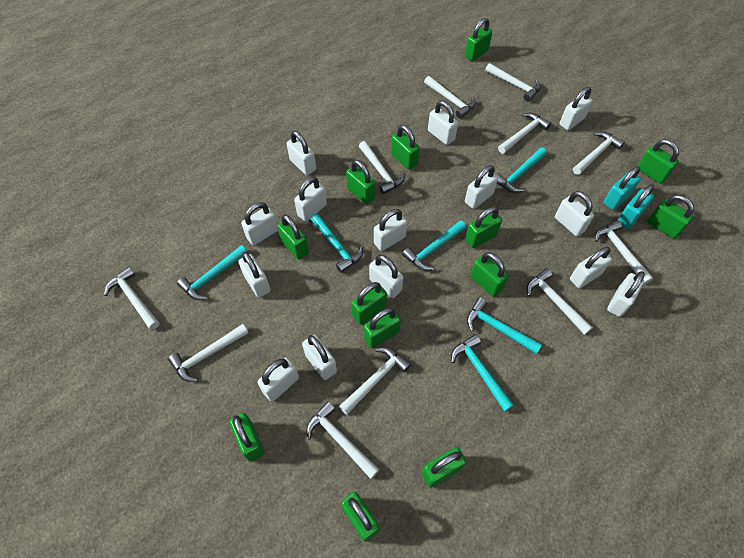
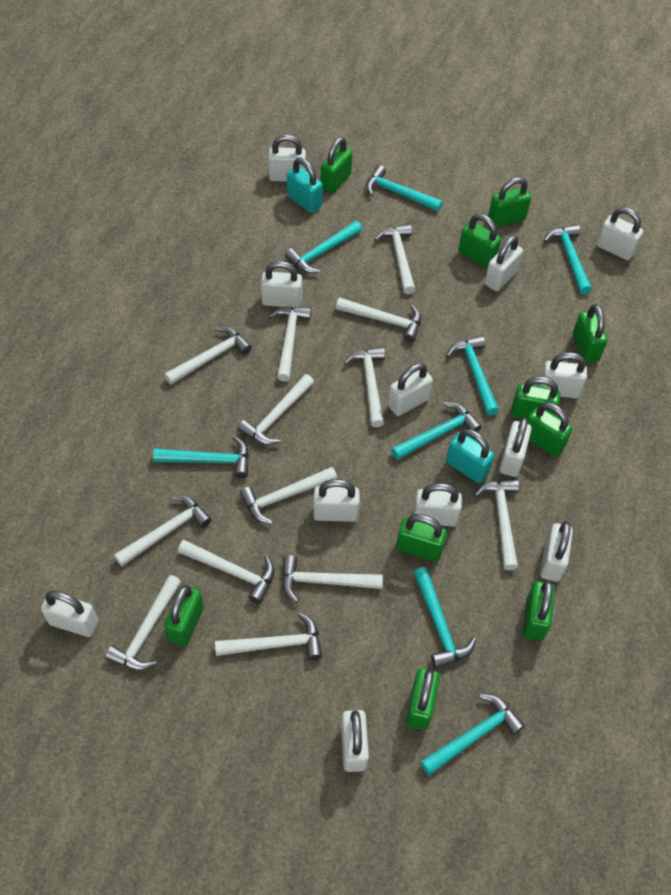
green padlock: [229,413,265,462] [277,214,309,259] [341,492,380,542] [346,160,376,204] [351,282,387,325] [364,308,401,348] [391,125,420,170] [421,447,467,488] [465,18,492,61] [465,207,502,248] [470,252,509,297] [637,139,679,184] [648,195,694,239] = 13 -> [164,585,204,646] [321,137,353,193] [396,514,447,562] [406,668,440,730] [458,214,501,268] [488,177,531,227] [511,376,560,419] [523,580,555,641] [528,402,572,457] [573,304,608,363] = 10
turquoise hammer: [177,245,248,300] [310,213,363,273] [402,220,466,270] [451,334,514,412] [467,297,542,354] [496,147,547,193] = 6 -> [153,436,249,478] [285,221,362,274] [366,165,443,212] [391,402,482,460] [413,567,476,669] [420,694,525,775] [446,336,499,415] [544,225,592,294] = 8
white hammer: [104,267,160,330] [168,324,248,382] [306,401,380,479] [339,347,411,415] [359,141,405,194] [424,76,476,119] [485,63,541,102] [498,113,551,154] [527,268,593,335] [573,131,625,175] [595,220,653,284] = 11 -> [105,575,181,671] [114,496,212,567] [164,327,252,385] [178,540,274,604] [215,612,322,660] [237,374,314,445] [239,467,337,524] [269,306,311,381] [282,555,383,603] [336,297,421,342] [344,347,385,427] [374,224,415,294] [474,479,519,570] = 13
white padlock: [238,252,271,298] [241,202,278,245] [257,357,299,402] [287,131,316,175] [294,177,327,221] [302,335,337,380] [369,255,403,298] [374,209,407,251] [428,101,458,145] [465,165,498,209] [555,191,594,236] [560,87,593,130] [570,247,612,288] [607,271,645,317] = 14 -> [41,591,98,637] [261,261,302,308] [268,135,306,182] [313,479,360,522] [341,710,369,772] [388,363,433,416] [413,483,462,527] [485,235,523,291] [499,417,532,477] [539,352,587,398] [540,521,573,582] [597,207,643,260] = 12

